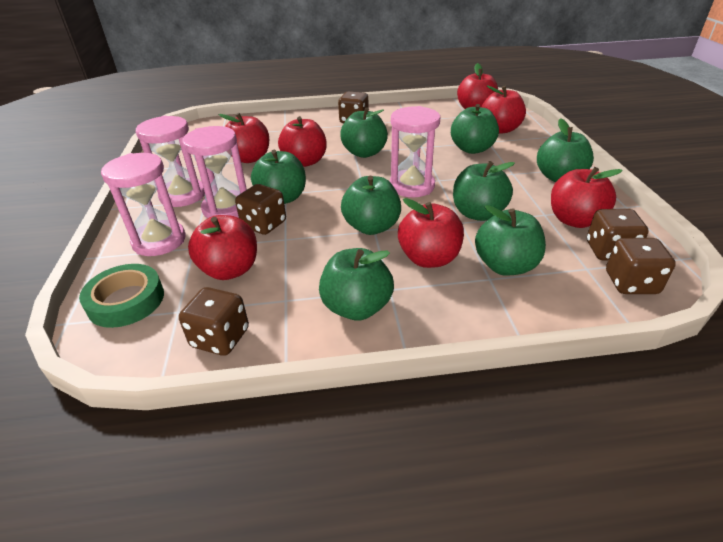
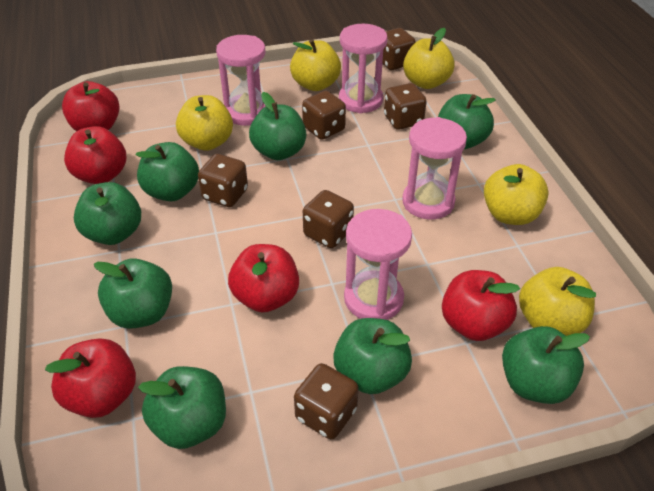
brown dice: [179,287,249,356] [235,184,286,235] [338,91,369,123] [587,209,649,261] [606,238,676,294] = 5 -> [198,154,248,207] [294,363,359,439] [302,91,346,140] [303,190,354,248] [382,28,416,70] [384,83,427,130] = 6
green tape: [79,264,164,328] = 1 -> none = 0
red apple: [188,215,257,280] [219,113,269,163] [278,116,327,167] [398,198,464,268] [457,63,498,109] [481,86,526,134] [551,167,623,228] = 7 -> [45,338,136,418] [62,81,120,131] [64,126,126,184] [228,244,299,313] [442,270,520,341] = 5
yellow apple: none = 0 -> [176,95,233,151] [290,39,341,91] [403,28,455,89] [484,164,549,225] [519,267,596,336] = 5

